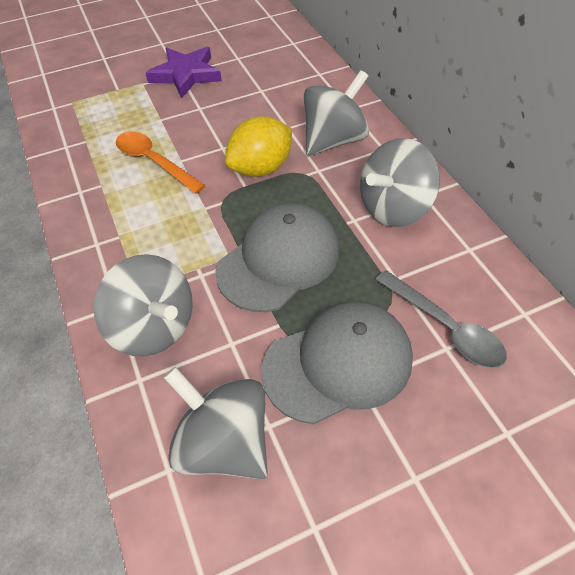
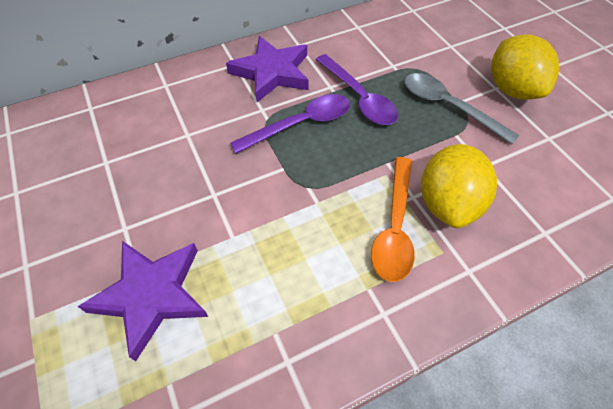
grey cap: [216,203,339,312] [262,301,413,424] = 2 -> none = 0
grey spinning top: [94,254,193,356] [163,367,268,479] [304,70,369,156] [360,138,440,227] = 4 -> none = 0
purple spoon: none = 0 -> [230,94,350,154] [316,54,398,125] = 2
purple star: [146,47,222,98] = 1 -> [78,241,209,361] [226,36,309,102] = 2
yellow lemon: [225,116,292,177] = 1 -> [421,144,497,228] [491,34,559,100] = 2

